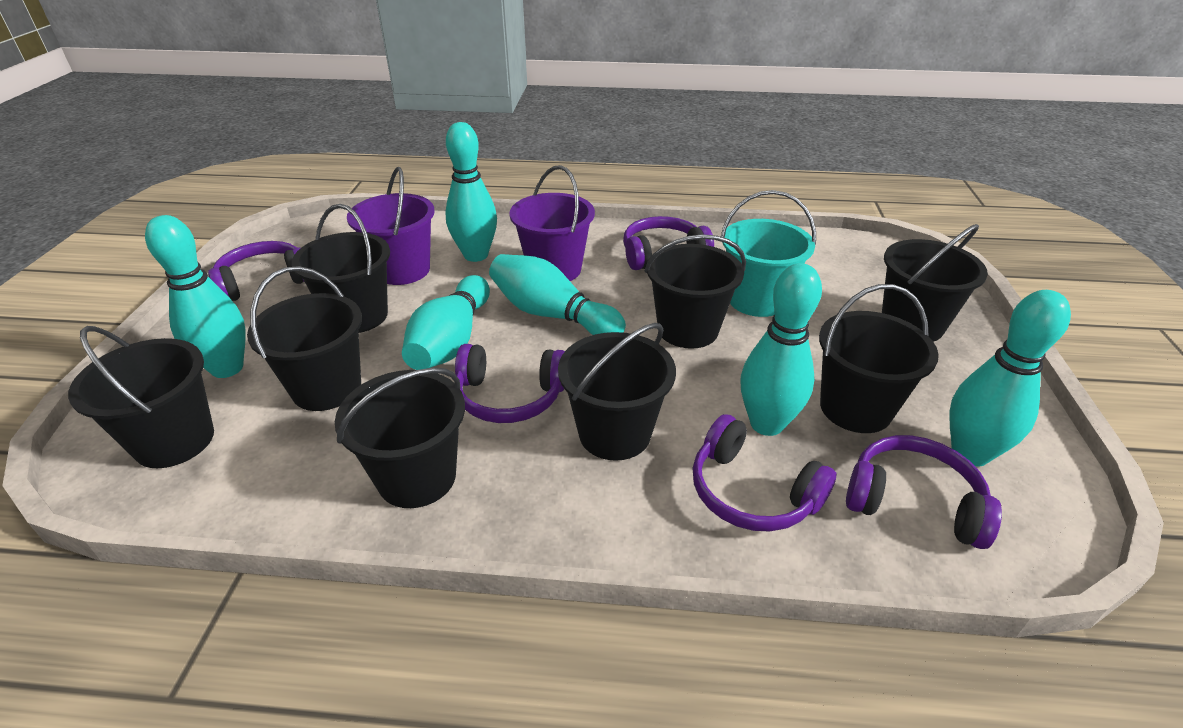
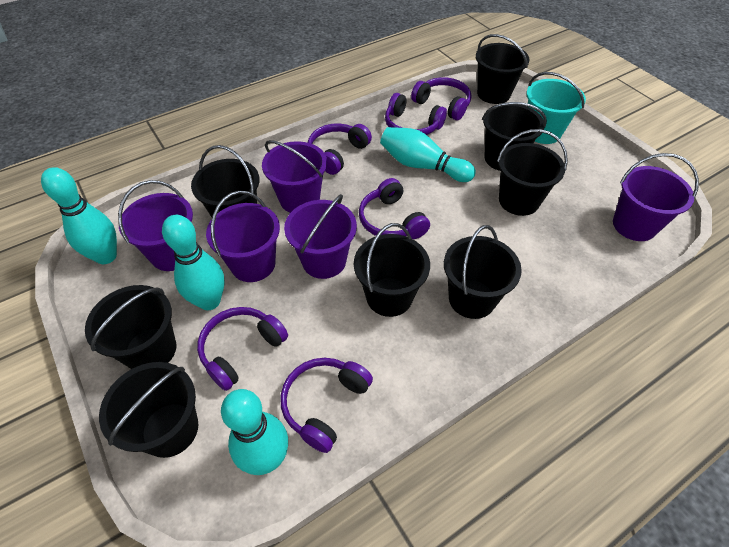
purple bucket: [347,167,435,285] [509,165,595,281] = 2 -> [118,180,193,271] [206,191,280,282] [262,140,327,213] [284,194,357,279] [613,153,699,241] = 5
purple headphones: [208,241,304,301] [455,344,565,423] [623,216,714,270] [693,414,837,531] [846,435,1002,549] = 5 -> [197,307,288,391] [280,358,373,453] [308,123,372,175] [359,178,430,239] [385,93,447,135] [411,77,472,120] = 6
turquoise bowling pin: [145,215,246,378] [402,275,490,370] [446,122,497,262] [489,254,626,335] [740,263,822,436] [949,290,1071,467] = 6 -> [41,167,117,264] [162,215,224,310] [221,389,288,475] [380,127,476,182] = 4

